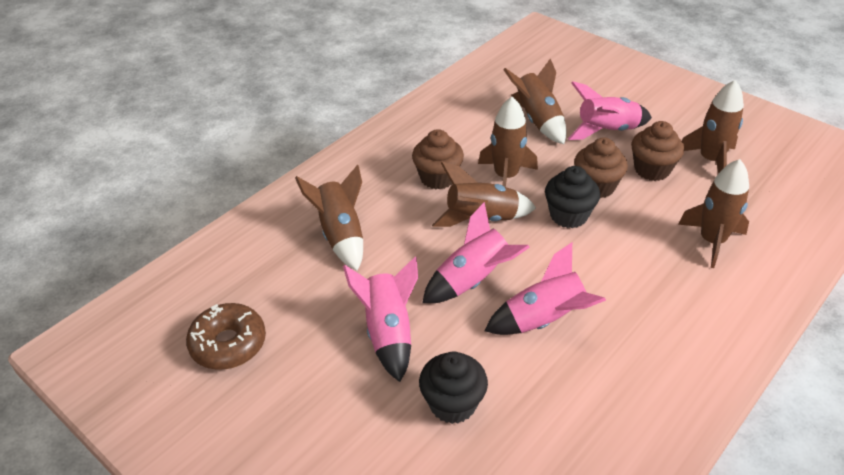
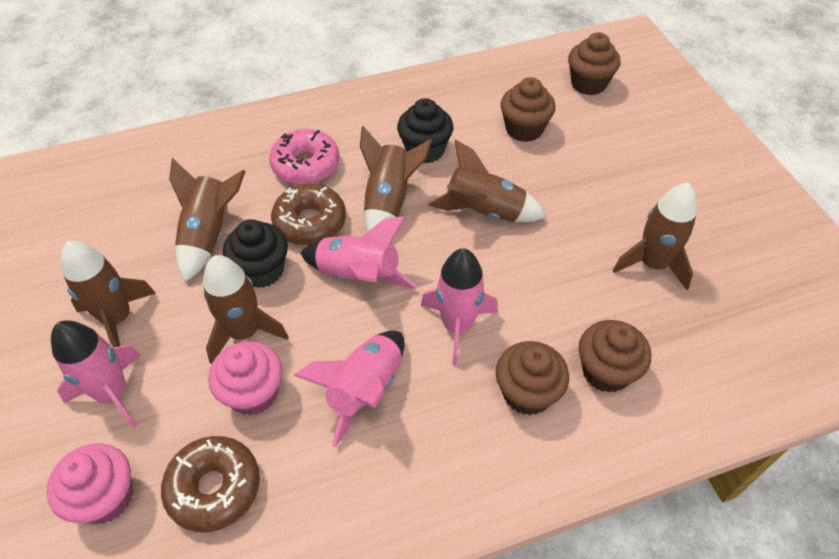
brown cupcake: [412,129,464,189] [574,138,628,198] [631,121,684,181] = 3 -> [496,341,569,415] [500,77,556,142] [568,32,621,95] [579,320,651,393] = 4
brown donut: [186,303,266,370] = 1 -> [161,436,260,532] [271,184,346,245] = 2
pink cupcake: none = 0 -> [46,443,133,524] [208,341,282,415] = 2
pink donut: none = 0 -> [269,129,340,185] = 1

